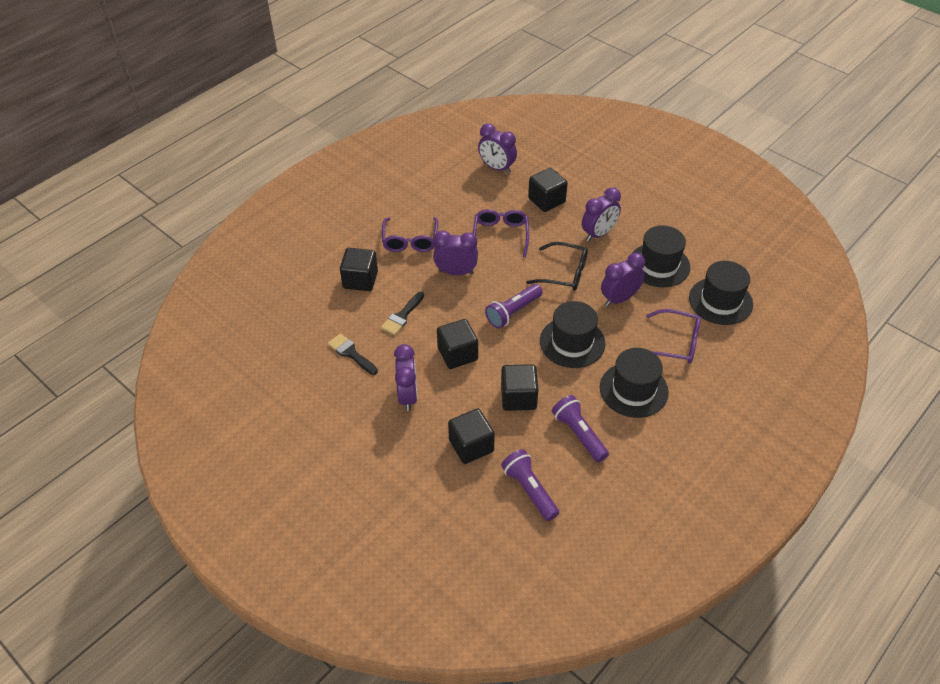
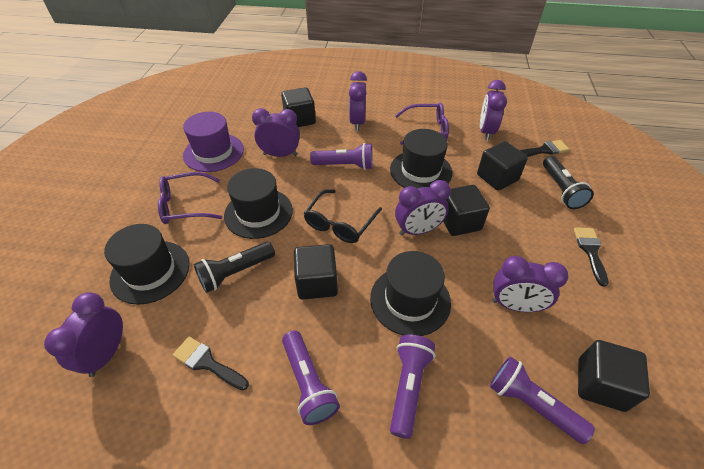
black brush: [327,333,378,375] [381,292,424,335] = 2 -> [172,337,249,390] [520,140,569,157] [574,227,609,287] = 3
black flashlight: none = 0 -> [194,242,275,293] [543,156,594,209] = 2
purple clock: [394,344,417,411] [433,230,478,275] [478,123,517,174] [582,188,621,241] [601,253,645,306] = 5 -> [44,292,123,377] [252,108,300,157] [349,71,367,131] [395,180,451,235] [480,80,507,141] [492,256,568,312] = 6
purple flashlight: [485,284,543,328] [501,449,559,521] [552,395,609,462] = 3 -> [282,331,340,425] [310,143,373,170] [390,335,435,439] [490,356,595,444] = 4
purple glasses: [382,217,438,252] [473,209,529,258] [646,309,701,364] = 3 -> [158,172,222,224] [395,103,449,145] = 2
purple hat: none = 0 -> [183,112,244,172] = 1

